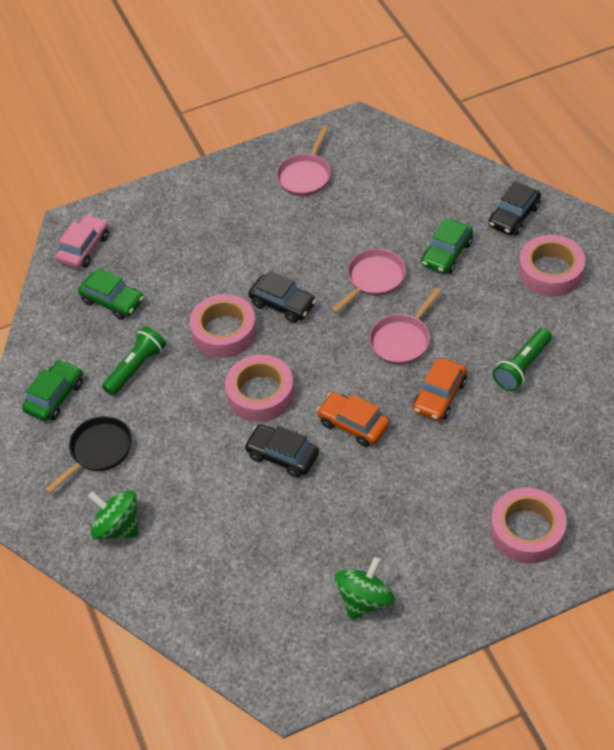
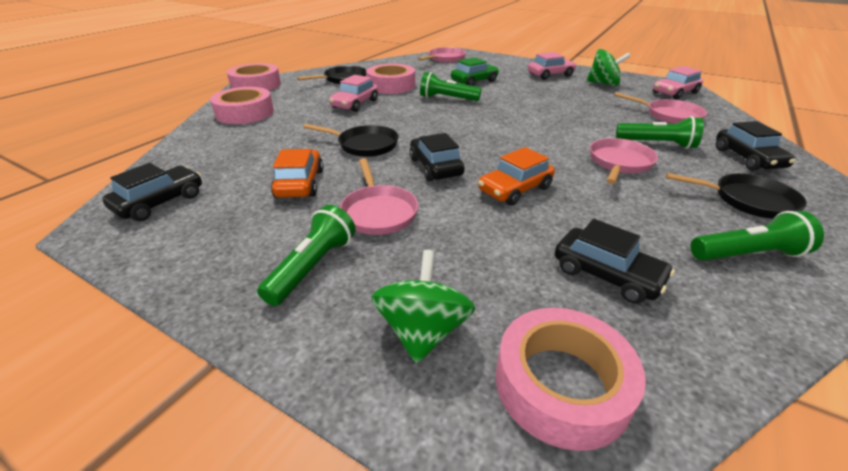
black car: [244,425,319,478] [248,271,316,323] [488,181,541,236] = 3 -> [102,163,202,221] [409,133,464,181] [555,219,675,304] [716,121,796,171] = 4
black pan: [45,416,132,494] = 1 -> [297,66,366,84] [303,124,399,157] [666,173,807,219] = 3
green car: [22,359,83,422] [78,268,144,320] [421,218,473,274] = 3 -> [451,57,499,86] = 1
green flashlight: [102,326,166,396] [493,328,552,391] = 2 -> [257,205,356,306] [420,72,482,101] [616,116,704,149] [690,211,824,261] = 4
pink car: [56,214,109,269] = 1 -> [329,75,378,112] [528,52,577,80] [653,66,703,99] = 3
pink pan: [276,126,331,196] [331,249,406,314] [369,288,441,365] = 3 -> [340,158,418,235] [418,47,466,63] [590,138,658,184] [614,92,707,124] = 4

